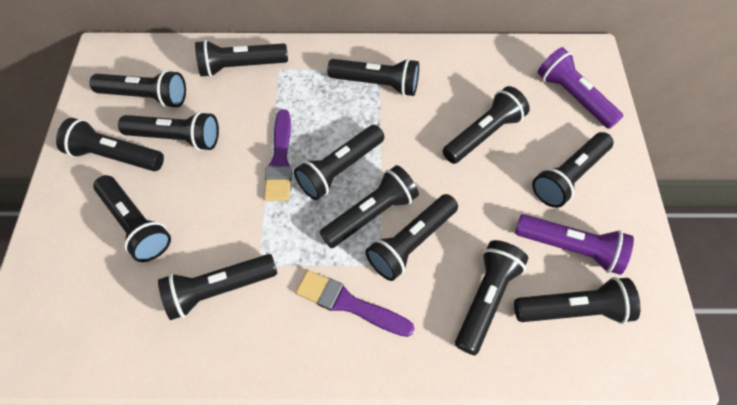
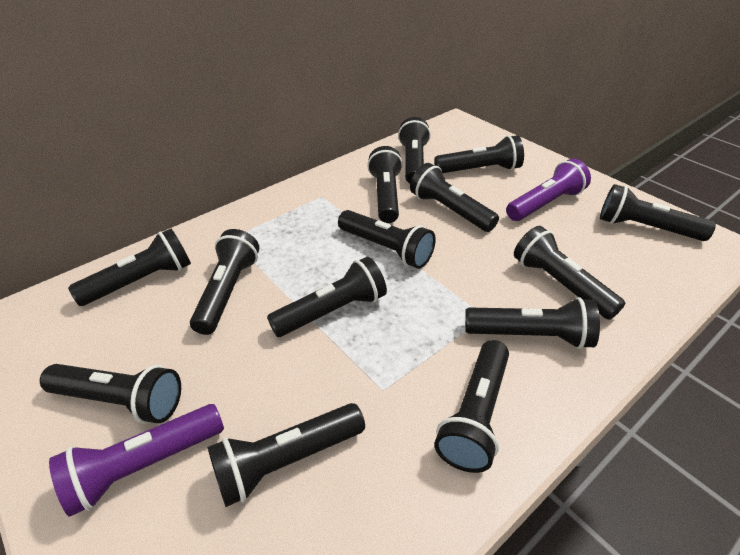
purple brush: [264,109,292,201] [296,270,415,337] = 2 -> none = 0

